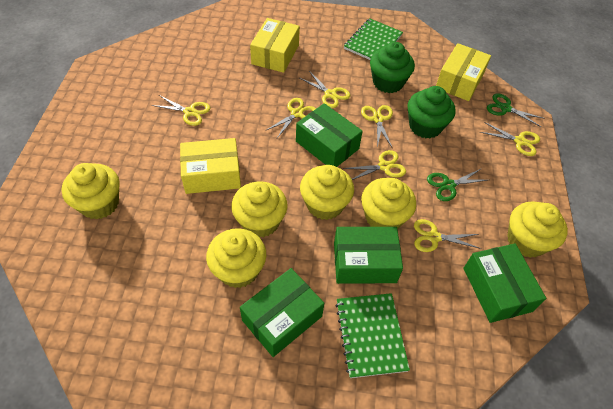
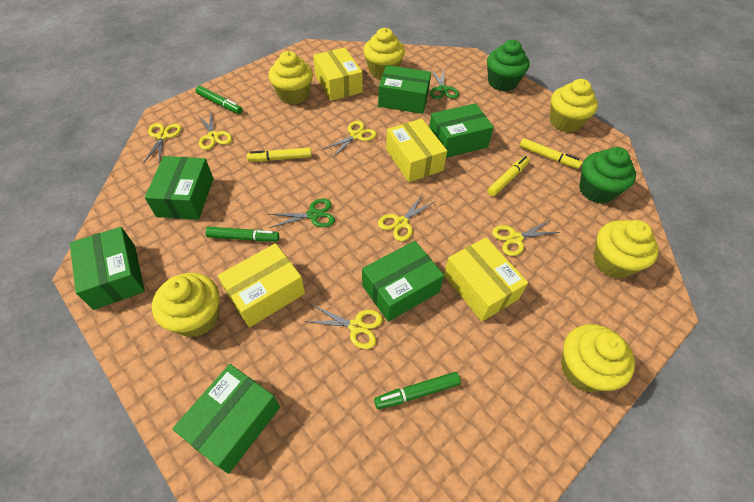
green box: [240,268,324,357] [296,103,363,167] [334,227,403,284] [463,244,546,323] = 4 -> [70,227,145,310] [145,156,213,220] [173,364,280,474] [362,241,444,322] [378,65,431,114] [429,103,494,158] = 6
green marker: none = 0 -> [196,86,242,114] [205,227,279,242] [374,372,461,409] = 3
green notebook: [335,293,410,378] [344,18,403,60] = 2 -> none = 0
yellow box: [180,138,241,194] [250,18,300,73] [436,43,491,101] = 3 -> [218,243,305,328] [313,48,363,101] [386,119,447,182] [444,237,528,321] = 4
yellow marker: none = 0 -> [247,147,312,162] [487,156,530,196] [520,138,582,169] = 3
yellow scissors: [151,95,210,126] [265,98,316,138] [300,71,351,108] [343,150,406,180] [361,105,393,148] [414,219,481,252] [480,122,540,156] = 7 -> [144,123,181,164] [198,113,232,150] [304,304,383,349] [322,121,377,158] [378,195,436,241] [492,220,560,256] = 6

